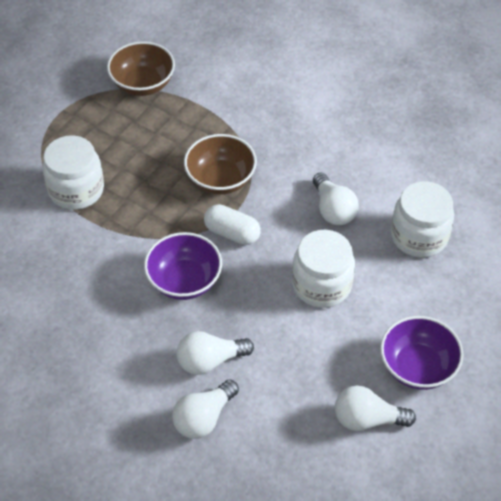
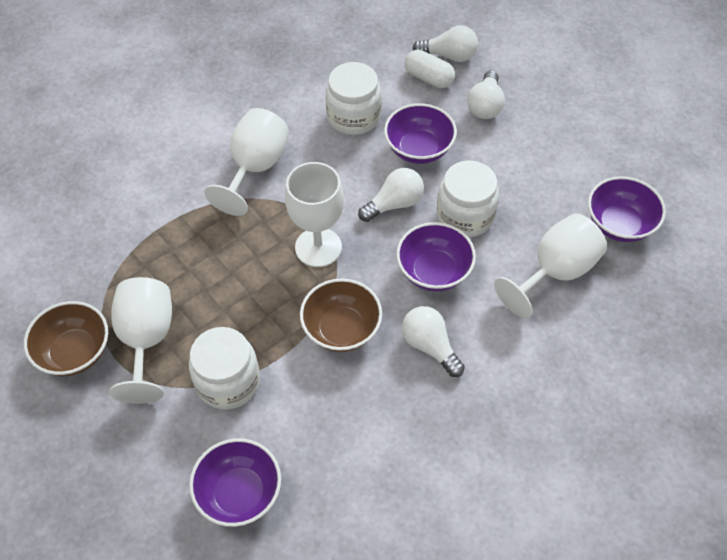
purple bowl: [144,232,222,300] [380,316,463,390] = 2 -> [189,438,281,527] [384,103,457,164] [396,222,476,291] [588,176,666,242] = 4
white goblet: none = 0 -> [109,277,172,404] [204,108,289,216] [285,162,344,267] [494,213,607,318] = 4

